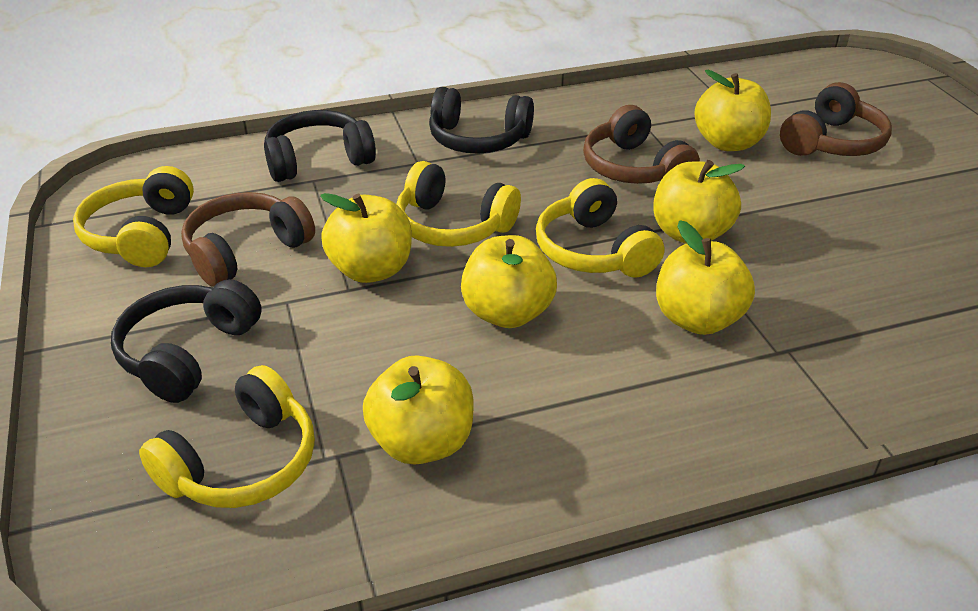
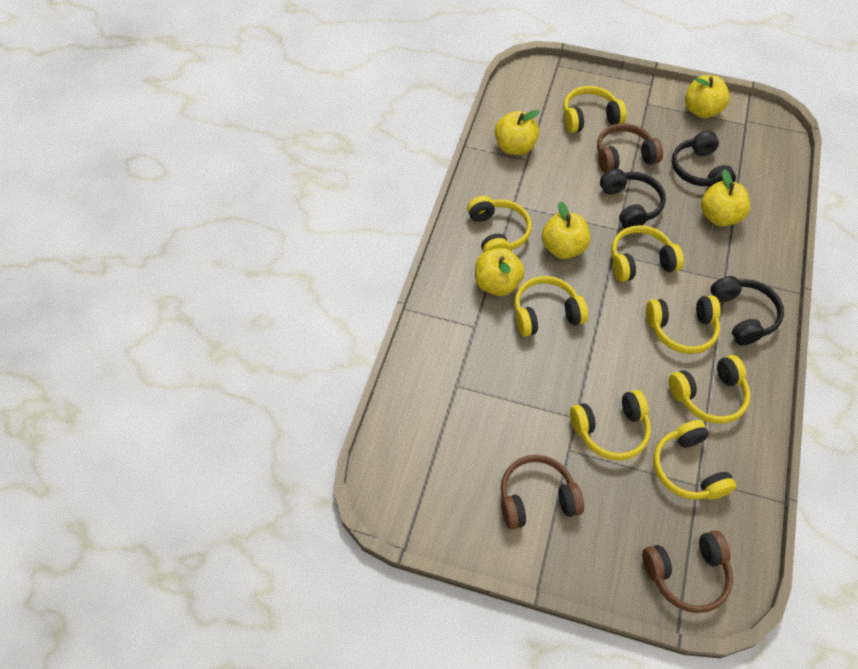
yellow apple: [320,193,412,283] [363,355,474,465] [461,235,557,328] [653,160,745,244] [656,220,755,335] [694,70,771,151] = 6 -> [475,248,524,296] [495,110,539,155] [542,201,590,259] [685,75,730,118] [701,169,750,227] = 5
yellow headphones: [73,166,194,267] [139,365,315,508] [396,161,521,247] [536,178,665,278] = 4 -> [467,196,532,253] [514,276,588,337] [563,86,627,133] [570,390,651,461] [611,225,684,282] [646,295,721,354] [653,420,736,500] [669,355,751,424] = 8

